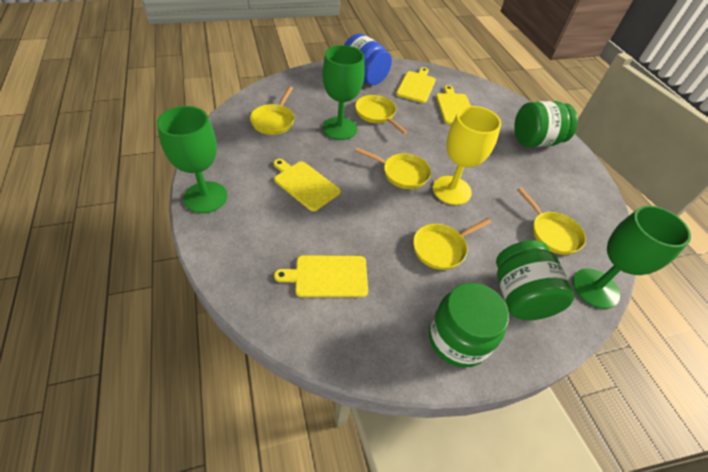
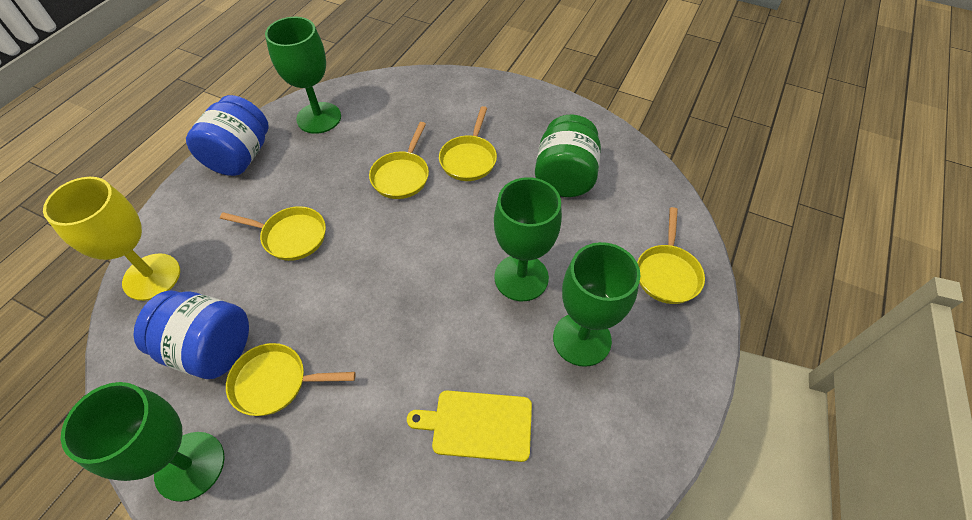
blue jar: [344,33,392,85] = 1 -> [133,290,249,379] [186,95,269,176] = 2
green goblet: [157,106,227,213] [322,45,365,140] [573,205,691,309] = 3 -> [61,382,225,502] [265,17,341,134] [494,177,562,301] [553,242,640,367] = 4
green jar: [429,283,509,368] [496,240,574,320] [514,101,578,147] = 3 -> [535,114,601,197] = 1
yellow cutting board: [274,159,341,211] [274,255,368,297] [396,67,436,103] [436,85,471,124] = 4 -> [407,390,532,462] = 1

